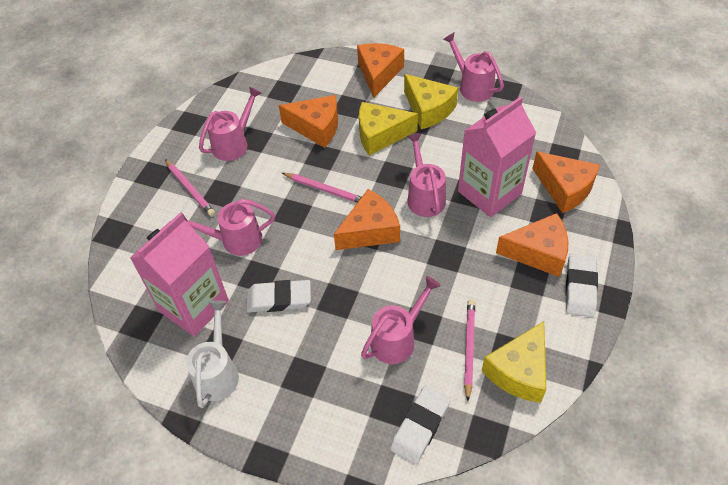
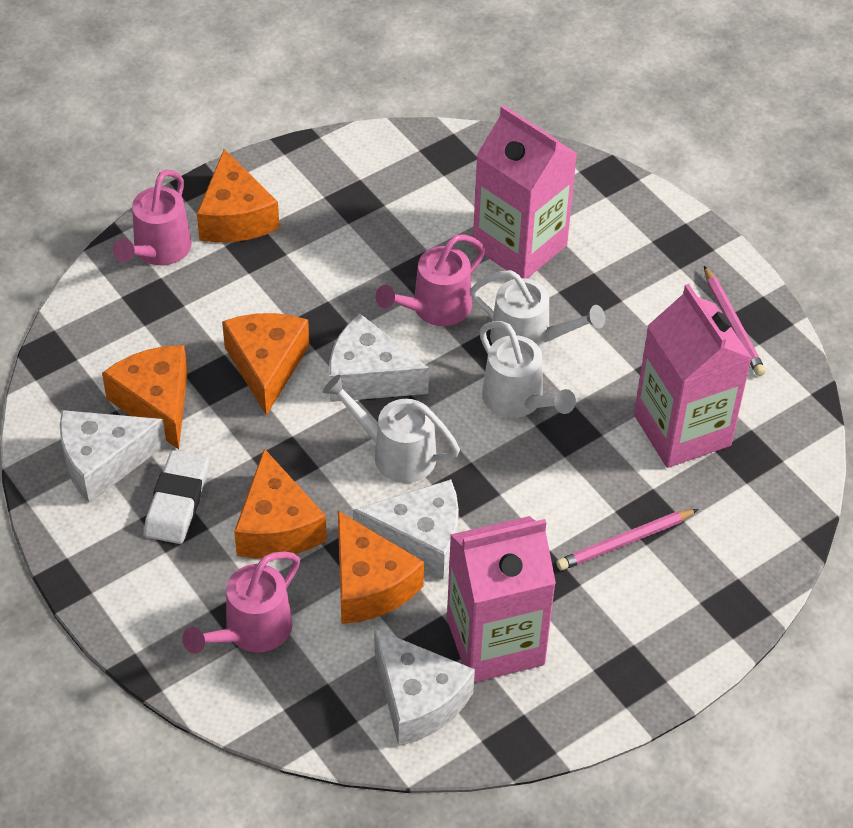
pink carton: [130,213,229,336] [458,96,536,217] = 2 -> [447,516,556,683] [473,105,577,279] [634,284,752,468] = 3
pink pencil: [165,159,215,216] [282,173,361,203] [464,300,475,401] = 3 -> [556,509,698,571] [704,266,766,376] = 2
pink watering can: [181,199,275,256] [199,87,262,161] [361,276,441,364] [407,133,446,217] [443,33,504,102] = 5 -> [113,170,192,265] [182,552,300,654] [376,234,485,326] = 3
white cheese: none = 0 -> [60,410,166,503] [329,314,429,402] [353,479,459,580] [374,628,475,746] = 4
white eraser: [246,280,311,312] [390,386,450,464] [566,253,598,317] = 3 -> [144,450,209,544] = 1
white watering can: [186,300,239,408] = 1 -> [323,375,460,483] [470,270,605,352] [480,321,576,418] = 3
yellow cheese: [359,102,418,156] [404,74,458,129] [482,321,546,403] = 3 -> none = 0

